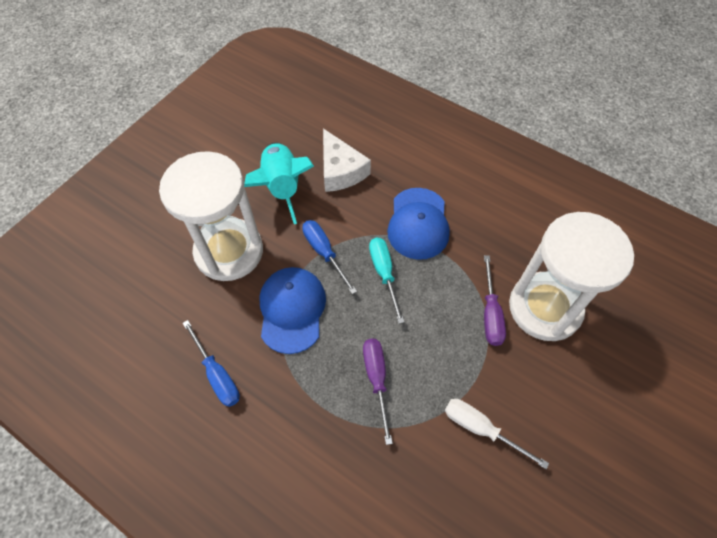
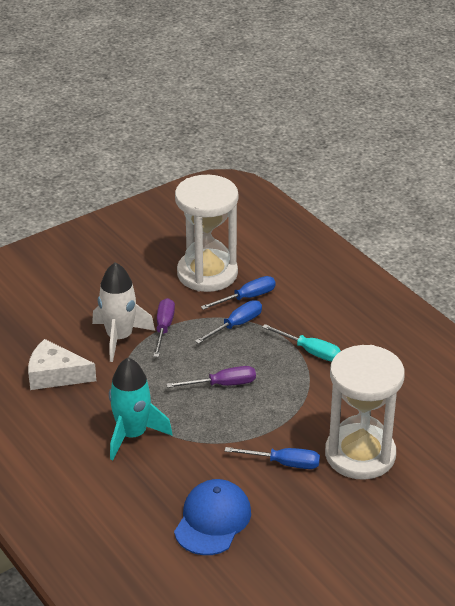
blue cap: [259,267,326,354] [387,188,450,260] = 2 -> [174,479,251,555] = 1
blue screwdriver: [183,320,240,407] [302,220,357,294] = 2 -> [195,300,262,344] [201,276,276,310] [225,447,320,469] = 3
white rocket: none = 0 -> [92,262,155,362] = 1
white screwdriver: [445,399,549,469] = 1 -> none = 0

